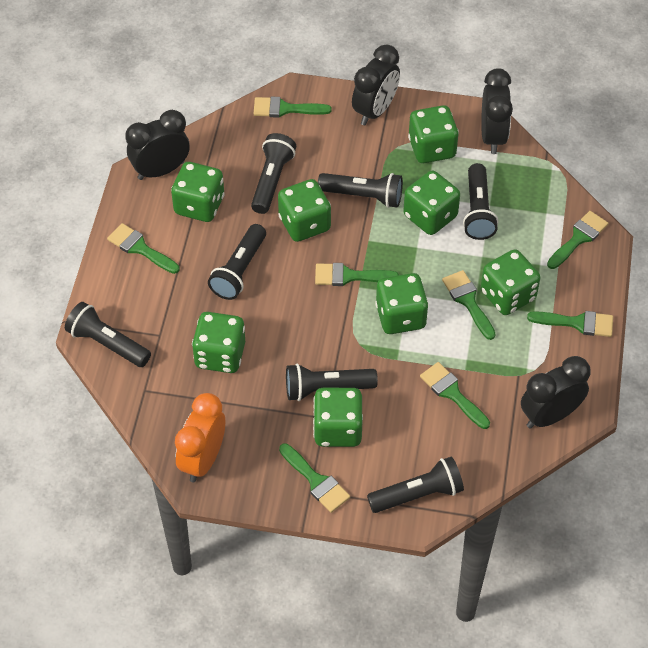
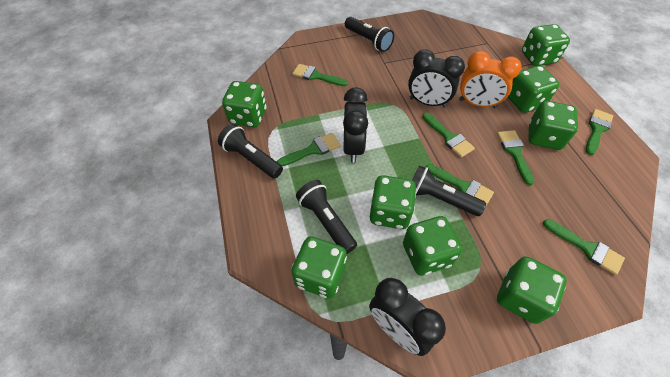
black clock: [125,110,190,180] [352,44,400,125] [481,68,513,154] [521,356,591,429] = 4 -> [343,87,368,163] [369,278,446,356] [408,50,465,108] = 3
black flashlight: [65,302,151,367] [208,224,266,300] [251,133,296,214] [286,364,378,401] [318,173,403,208] [367,457,464,513] [463,163,498,240] = 7 -> [218,124,283,179] [296,180,357,254] [345,17,394,52] [412,165,486,216] = 4
green brush: [107,223,180,274] [254,97,332,118] [279,443,350,513] [315,263,399,286] [420,362,490,429] [442,270,496,340] [527,311,613,337] [547,211,608,269] = 8 -> [277,133,341,166] [292,64,348,86] [422,113,475,158] [426,164,494,206] [497,130,534,185] [543,219,625,275] [586,109,613,155] = 7

